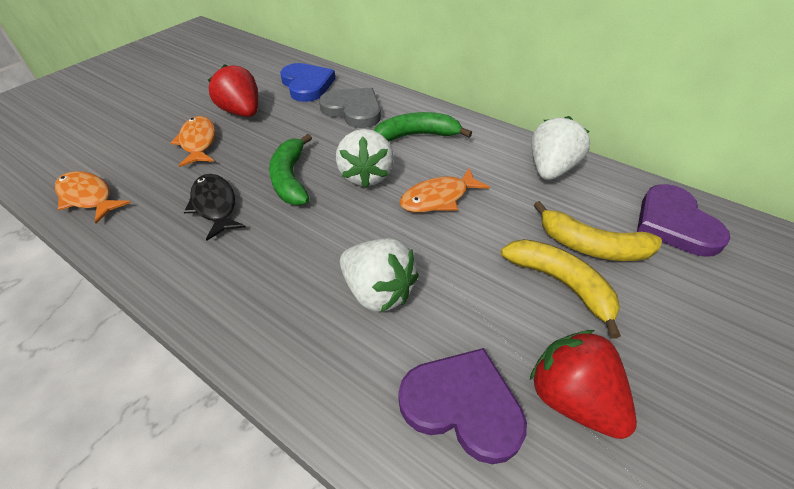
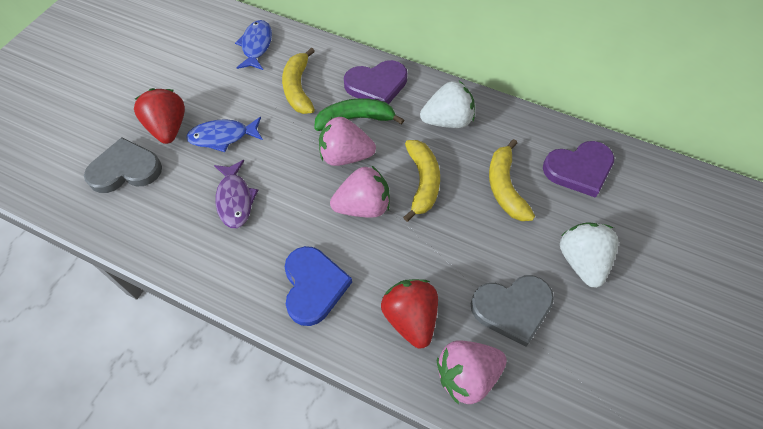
black fish: [184,174,246,240] = 1 -> none = 0
blue fish: none = 0 -> [186,117,263,152] [235,20,272,70] = 2
green banana: [269,134,312,205] [374,112,472,142] = 2 -> [314,98,404,131] = 1
grey heart: [319,88,381,128] = 1 -> [84,137,162,193] [471,275,554,347] = 2
orange fish: [55,171,131,224] [171,116,216,167] [400,168,490,212] = 3 -> none = 0
pink strawberry: none = 0 -> [319,117,376,166] [330,166,390,218] [437,340,507,405] = 3
purple fish: none = 0 -> [214,160,258,228] = 1
white strawberry: [336,129,394,188] [340,238,419,312] [531,116,590,180] = 3 -> [420,81,475,128] [560,223,618,288] = 2
yellow banana: [501,239,621,339] [534,201,662,261] = 2 -> [282,48,315,114] [403,140,440,222] [489,139,535,221] = 3

